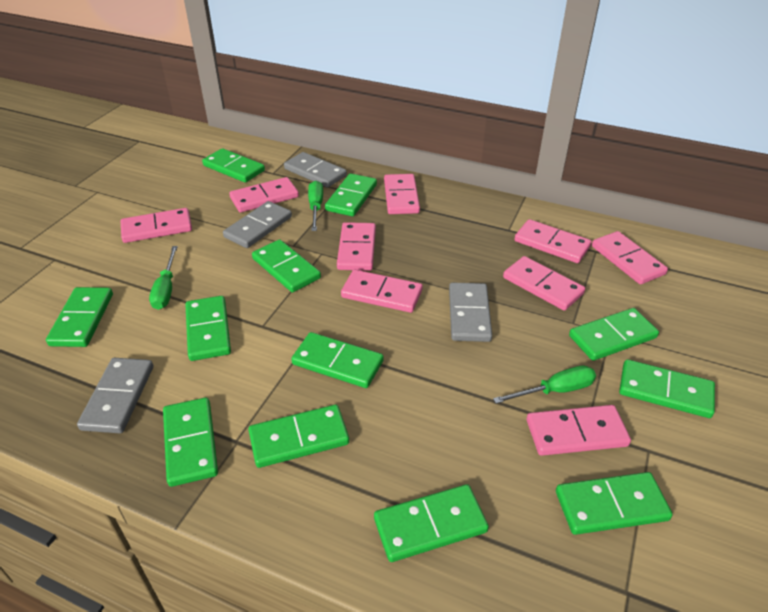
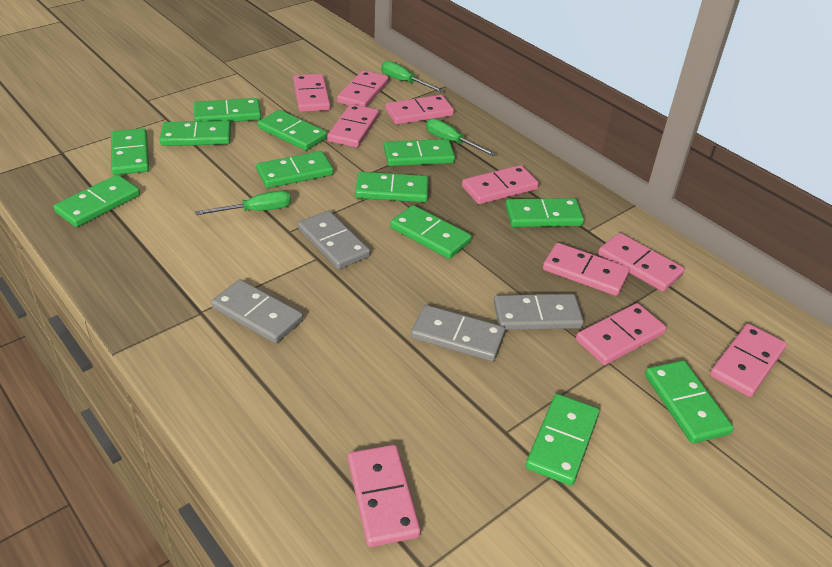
pink domino: [121,208,192,243] [229,177,299,213] [337,222,376,271] [341,270,423,313] [384,174,420,214] [503,256,585,311] [515,219,592,263] [527,405,631,456] [592,231,668,284] = 9 -> [293,74,330,112] [327,104,379,147] [337,70,389,107] [348,445,421,547] [385,95,454,124] [462,165,539,204] [543,243,630,296] [576,303,666,365] [598,233,685,291] [710,324,787,397] = 10

